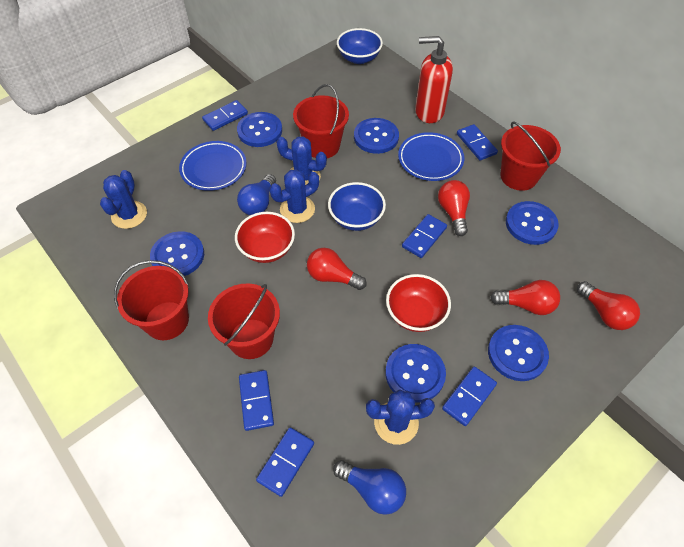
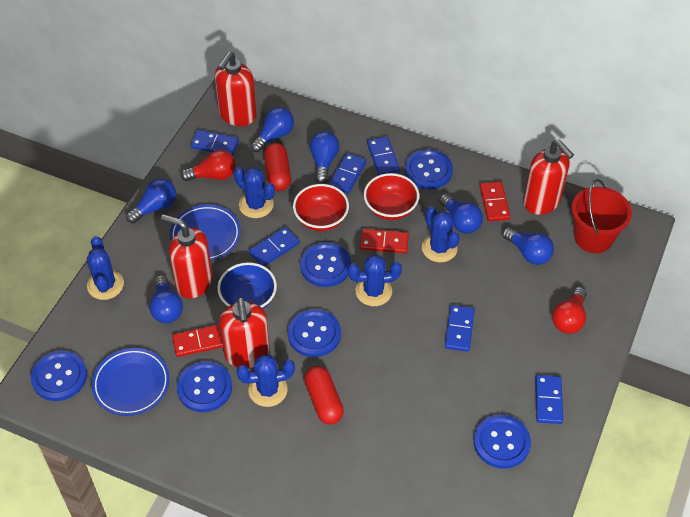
blue bowl: [328,182,386,231] [337,28,383,64] = 2 -> [217,262,277,309] = 1
blue cactus: [100,170,147,229] [269,169,319,223] [276,136,327,185] [366,389,435,445] = 4 -> [87,236,124,300] [234,167,275,218] [236,354,295,407] [348,254,402,306] [422,206,460,262] = 5
blue light bulb: [237,174,276,215] [333,460,406,515] = 2 -> [126,178,176,224] [149,275,183,323] [251,107,294,152] [309,131,340,184] [439,193,483,234] [502,227,554,265] = 6
red bucket: [114,260,189,340] [208,284,280,359] [293,84,349,158] [500,122,561,191] = 4 -> [572,179,632,253] = 1
red capsule: none = 0 -> [264,143,291,191] [304,366,344,425] = 2
red domino: none = 0 -> [172,324,223,357] [360,229,409,253] [480,181,511,221] = 3
red light bulb: [307,248,367,290] [438,180,470,236] [490,280,560,315] [577,281,640,330] = 4 -> [180,150,236,181] [552,287,587,334] = 2
red soap dispenser: [415,36,453,123] = 1 -> [161,214,213,299] [215,52,257,126] [219,297,270,368] [523,140,574,215] = 4

